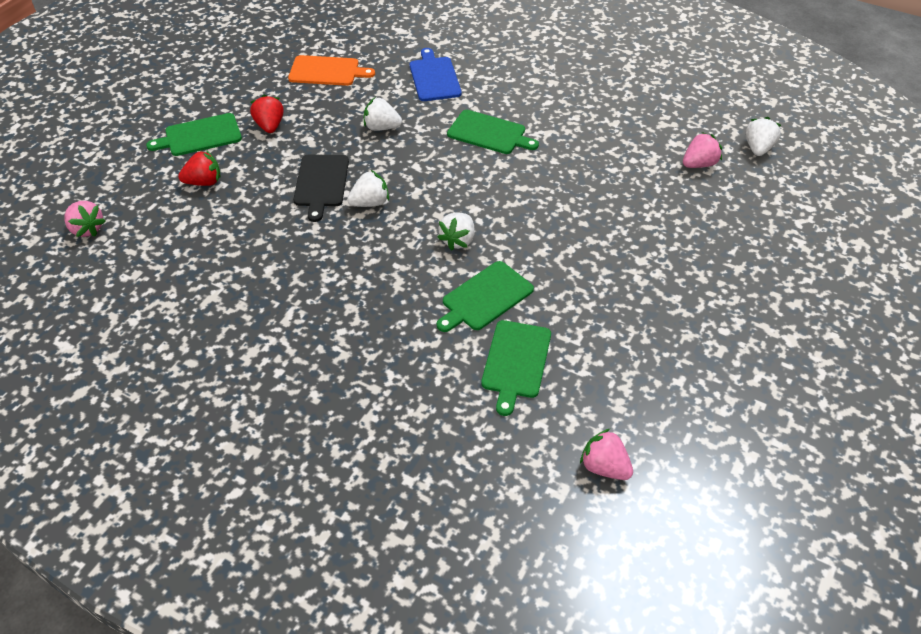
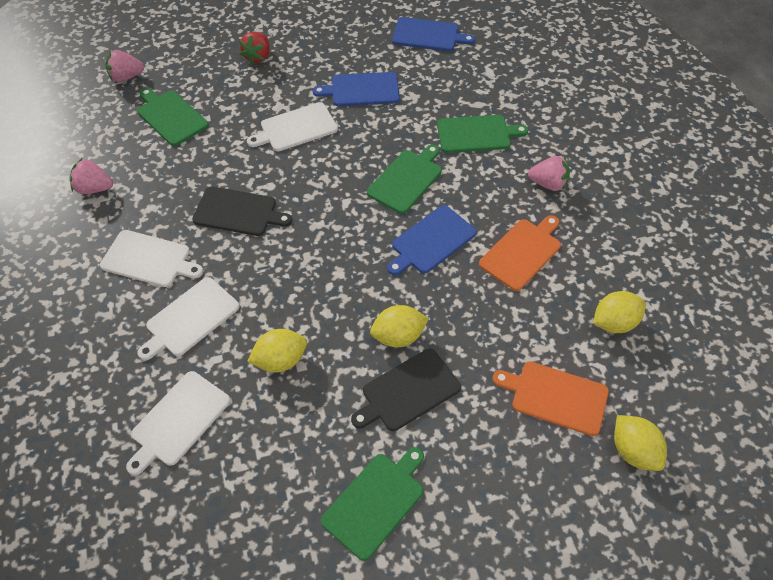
black cutting board: [293,155,349,222] = 1 -> [192,186,292,236] [351,349,461,431] = 2
blue cutting board: [410,48,462,101] = 1 -> [313,72,400,106] [387,205,477,275] [392,17,475,51] = 3
orange cutting board: [288,55,375,86] = 1 -> [479,215,561,291] [492,361,609,436] = 2
red strawberry: [178,150,221,186] [250,95,284,133] = 2 -> [239,32,270,65] = 1
white cutting board: none = 0 -> [100,230,203,287] [126,371,230,475] [137,277,240,361] [247,102,338,151] = 4
white strawberry: [347,170,389,207] [364,98,402,131] [437,212,475,251] [746,117,781,156] = 4 -> none = 0
yellow lemon: none = 0 -> [247,329,307,372] [370,305,429,347] [593,291,646,333] [614,415,667,471] = 4

